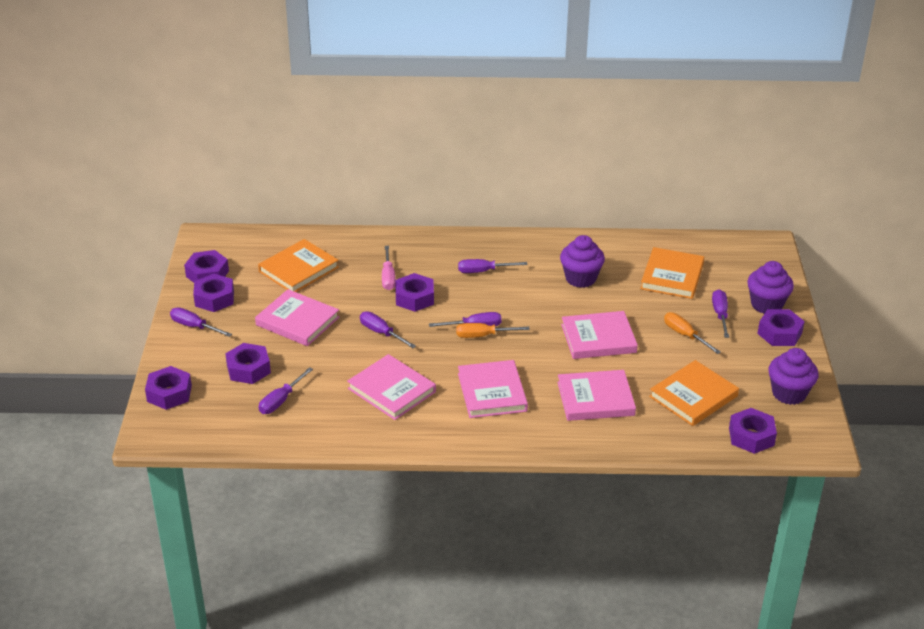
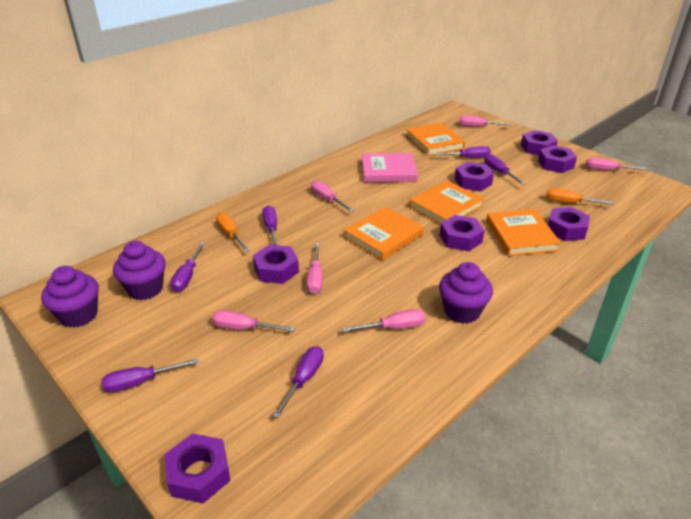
orange book: [258,239,339,292] [640,247,704,299] [649,360,739,426] = 3 -> [344,207,424,260] [406,122,465,156] [409,180,484,225] [486,209,561,256] = 4
pink book: [255,289,339,346] [347,354,436,420] [458,360,528,418] [557,370,636,421] [561,311,638,359] = 5 -> [362,153,418,182] = 1
pink screwdriver: [382,246,396,290] = 1 -> [212,310,295,332] [307,243,322,294] [311,180,354,212] [342,309,425,332] [459,115,512,127] [586,157,649,170] = 6

